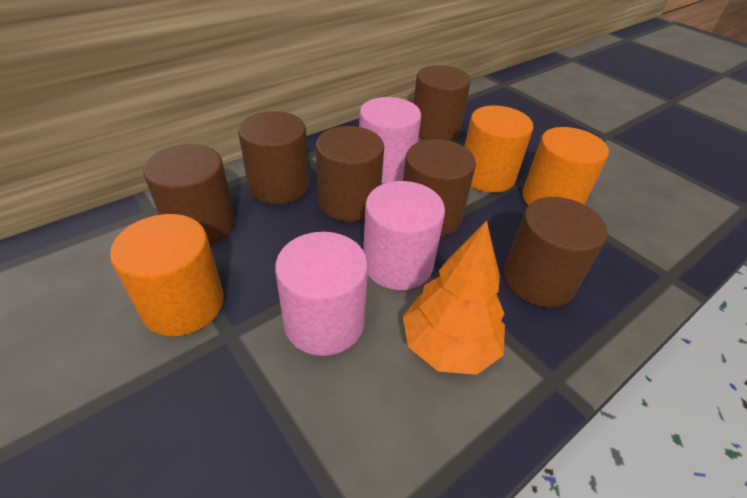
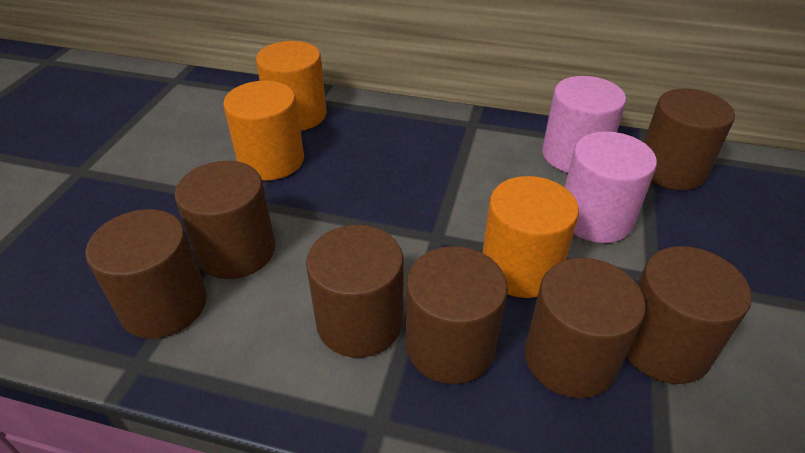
brown cylinder: [143,144,235,245] [238,111,309,204] [316,126,384,221] [403,139,476,236] [413,65,471,141] [504,197,607,307] = 6 -> [85,209,207,339] [175,161,275,279] [306,225,403,358] [406,246,508,384] [525,258,646,398] [626,246,752,384] [644,88,735,190] = 7
orange tree: [403,221,505,375] = 1 -> none = 0
pink cylinder: [275,232,368,356] [359,97,421,184] [363,181,445,290] = 3 -> [542,76,626,173] [565,131,657,243] = 2

